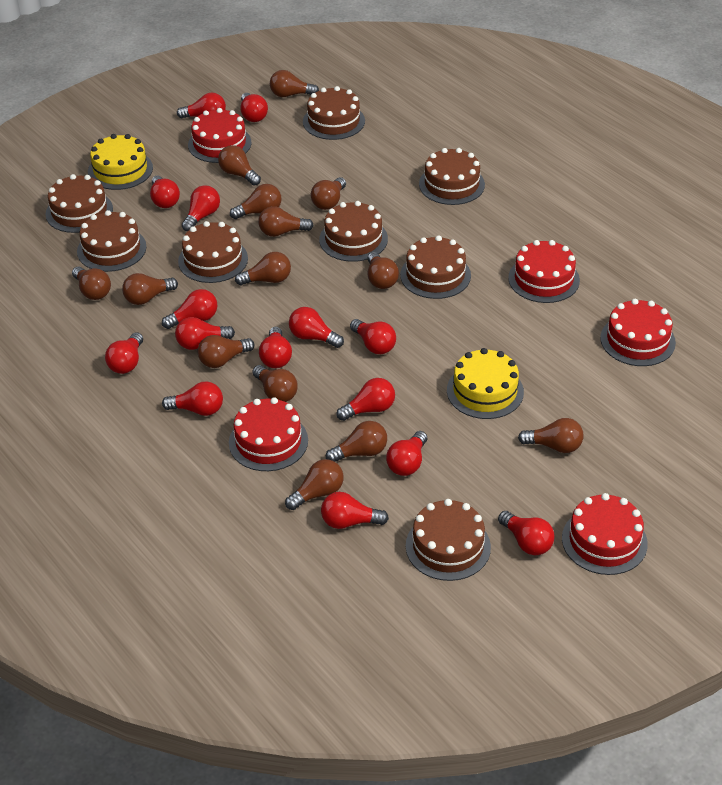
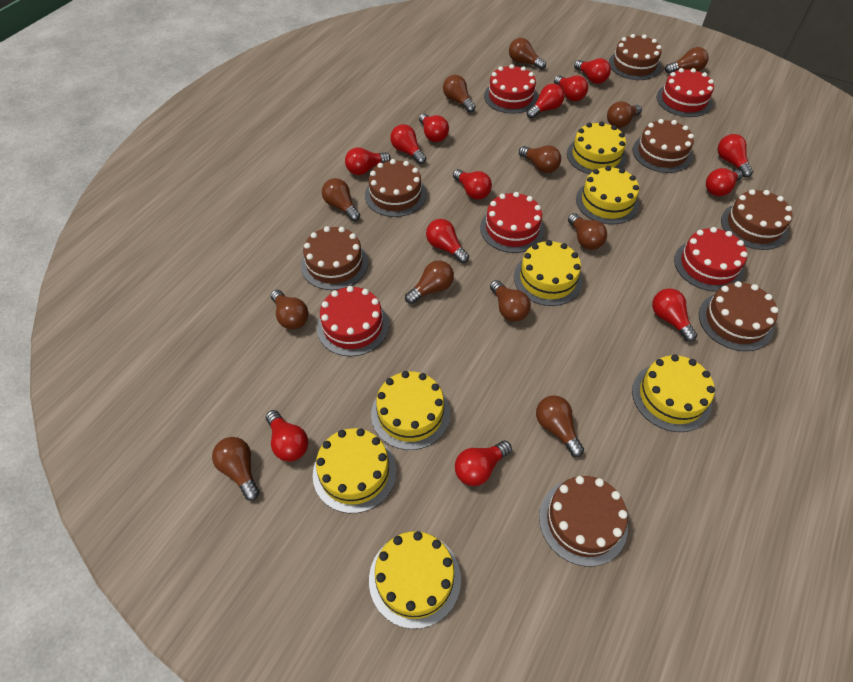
brown cake: [45,174,113,233] [77,210,146,272] [178,221,248,283] [303,86,365,140] [319,201,388,262] [400,235,471,299] [406,499,491,581] [419,148,485,205] = 8 -> [301,226,368,290] [365,159,426,217] [539,476,628,566] [609,34,662,80] [633,119,694,173] [699,281,778,351] [721,189,792,250] = 7
brown light bulb: [72,267,111,300] [122,273,178,305] [198,335,254,368] [218,145,261,186] [230,184,281,219] [235,252,291,285] [252,365,298,402] [258,206,314,237] [270,70,319,97] [285,459,344,510] [311,177,346,210] [326,421,387,462] [368,252,399,289] [518,418,583,453] = 14 -> [212,437,260,501] [270,290,309,329] [322,178,360,221] [405,260,454,304] [443,75,475,113] [490,280,531,322] [509,38,546,70] [519,145,561,173] [536,395,584,457] [568,213,607,250] [607,101,642,128] [665,47,709,74] = 12
red light bulb: [105,332,143,374] [150,176,180,208] [162,289,217,329] [162,382,223,416] [175,317,235,350] [177,93,226,118] [182,185,220,231] [241,93,268,122] [259,327,292,368] [289,307,344,348] [321,492,389,529] [336,378,395,421] [350,319,396,354] [386,431,427,476] [498,511,555,555] = 15 -> [266,410,308,462] [345,147,391,175] [390,124,426,164] [419,113,449,142] [426,219,469,263] [453,169,492,199] [455,440,512,486] [527,84,564,119] [554,75,588,101] [574,58,611,84] [652,288,697,342] [706,168,743,196] [718,134,753,177] = 13
yellow cake: [88,134,153,190] [447,348,524,419] = 2 -> [313,428,396,513] [369,531,461,629] [371,371,450,450] [514,240,583,306] [567,121,626,174] [576,166,639,224] [632,354,715,432] = 7

